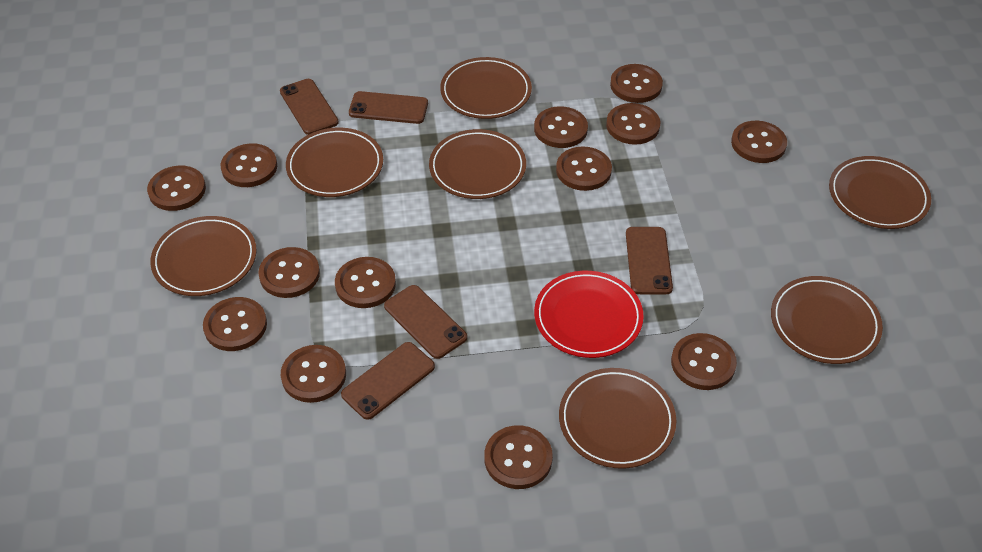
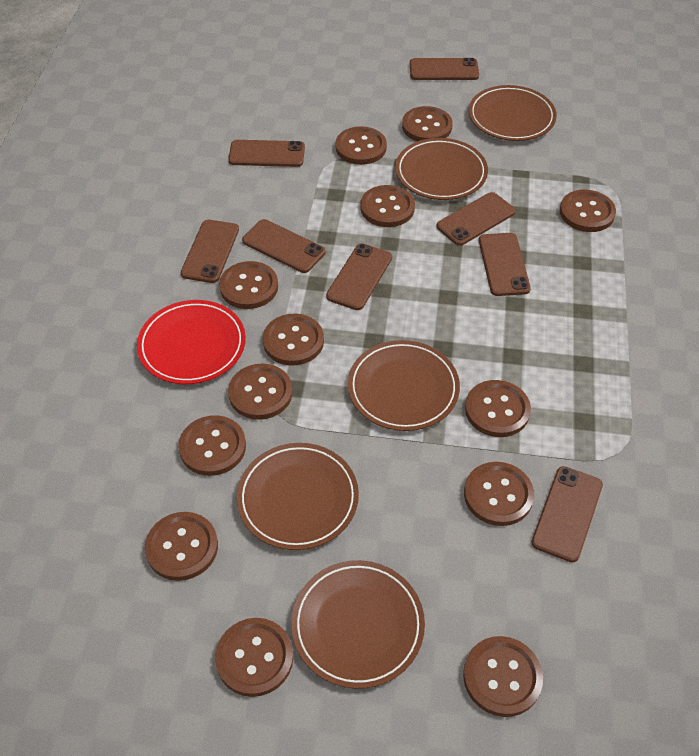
brown phone: [280,79,339,135] [341,342,435,420] [349,91,428,124] [384,285,467,359] [626,227,673,294] = 5 -> [181,220,239,283] [228,140,305,167] [242,219,326,273] [326,244,392,310] [410,58,479,80] [436,192,516,246] [479,233,531,296] [531,466,603,562] = 8
brown plate: [150,216,257,296] [286,128,383,197] [429,129,526,199] [440,57,532,119] [559,368,676,469] [771,276,883,364] [829,156,931,229] = 7 -> [237,443,359,550] [291,560,425,689] [348,340,460,431] [395,138,488,200] [469,85,557,141] = 5

